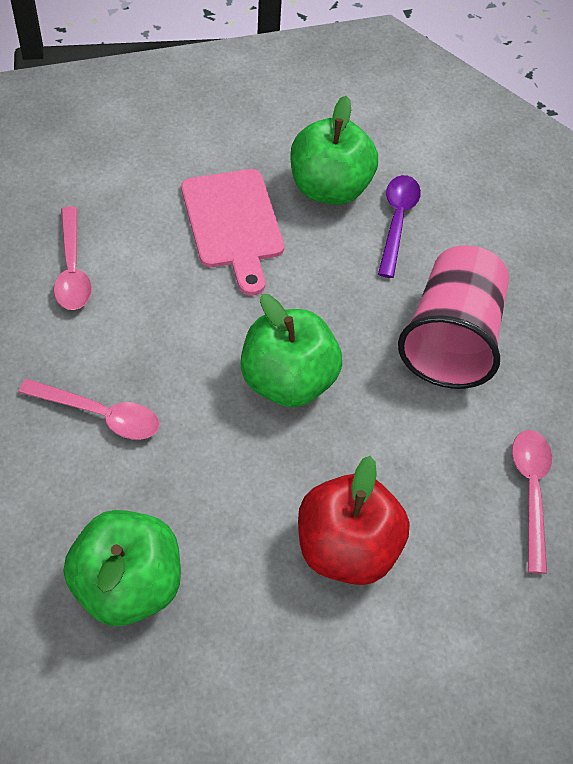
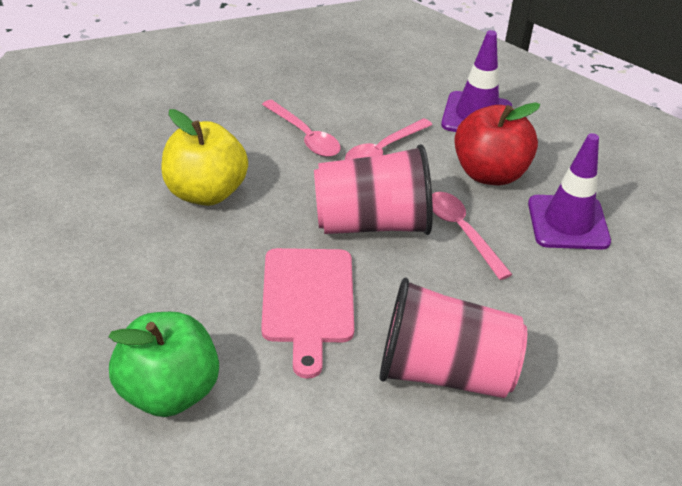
green apple: [64,510,181,626] [241,294,342,407] [291,96,378,205] = 3 -> [108,312,219,417] = 1
pink cup: [398,245,509,389] = 1 -> [314,144,433,235] [380,278,527,398] = 2
purple spoon: [378,175,421,278] = 1 -> none = 0
purple traffic cone: none = 0 -> [441,30,512,132] [528,133,611,250] = 2
yellow apple: none = 0 -> [161,109,248,206] = 1

